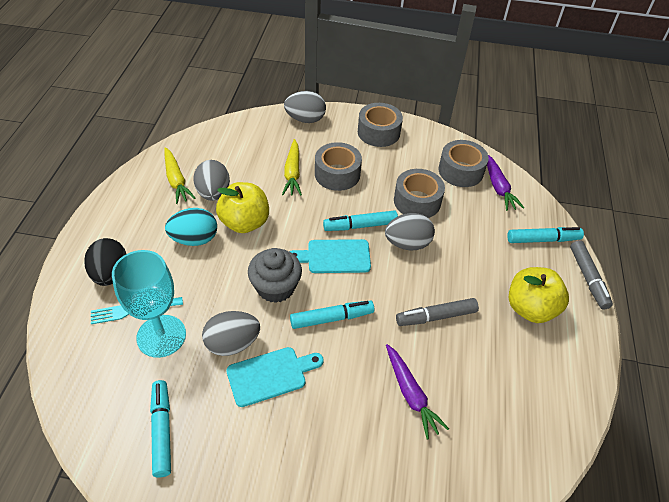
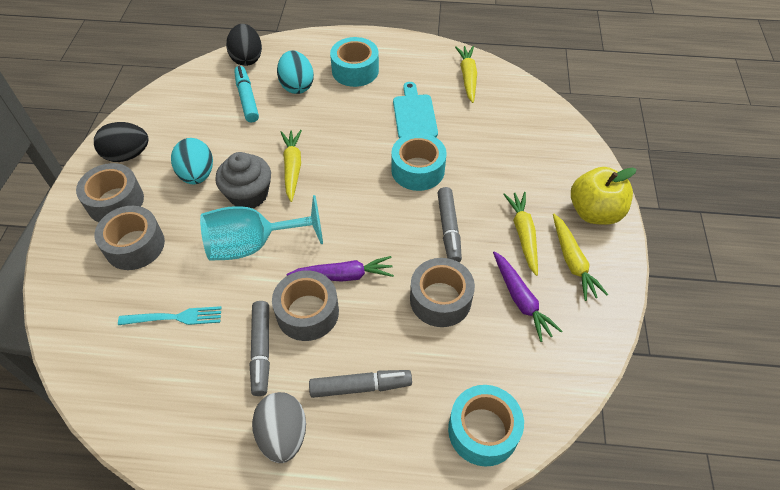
black egg: [84,238,126,286] = 1 -> [94,122,149,162] [226,24,262,66] = 2
grey egg: [193,160,230,201] [202,311,260,356] [284,91,326,123] [385,213,435,250] = 4 -> [252,392,306,463] = 1
grey marker: [396,298,479,326] [570,240,613,310] = 2 -> [250,301,270,396] [309,370,412,398] [437,187,462,262] = 3
turquoise cutting board: [226,347,324,407] [289,239,371,273] = 2 -> [393,82,438,138] = 1
turquoise egg: [165,208,217,246] = 1 -> [171,138,213,185] [277,50,314,94] = 2
turquoise marker: [150,380,171,477] [290,300,374,329] [323,210,398,231] [507,227,584,243] = 4 -> [234,66,259,122] = 1
turquoise tape: none = 0 -> [330,37,379,87] [391,133,447,191] [448,385,524,466] = 3
yellow apple: [216,182,269,233] [509,267,569,323] = 2 -> [571,167,637,225] = 1
yellow carrot: [164,147,196,204] [282,139,302,196] = 2 -> [281,130,302,202] [455,46,477,103] [503,192,538,276] [553,214,608,301] = 4

